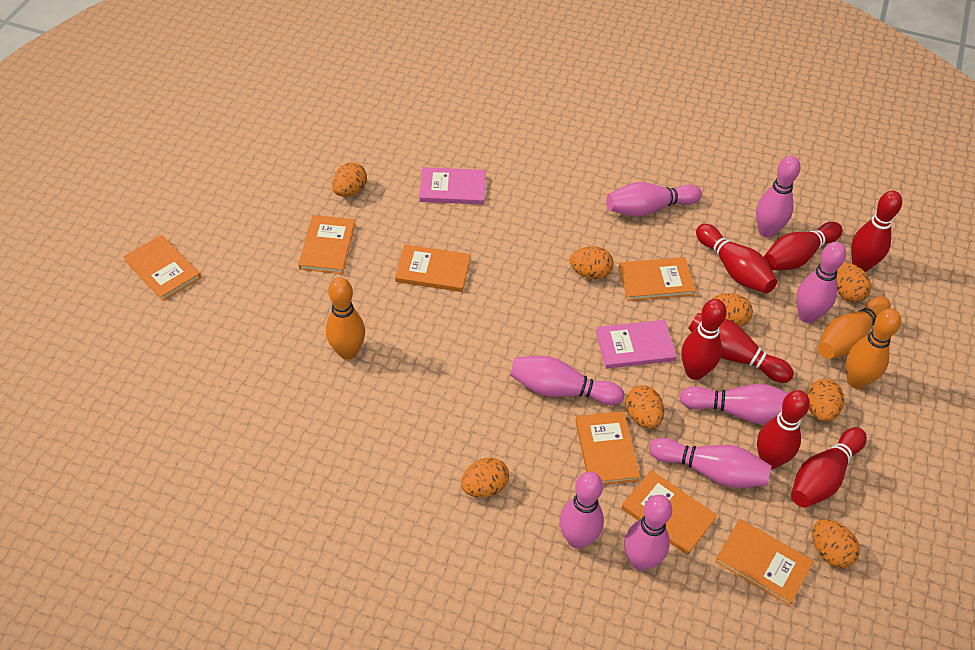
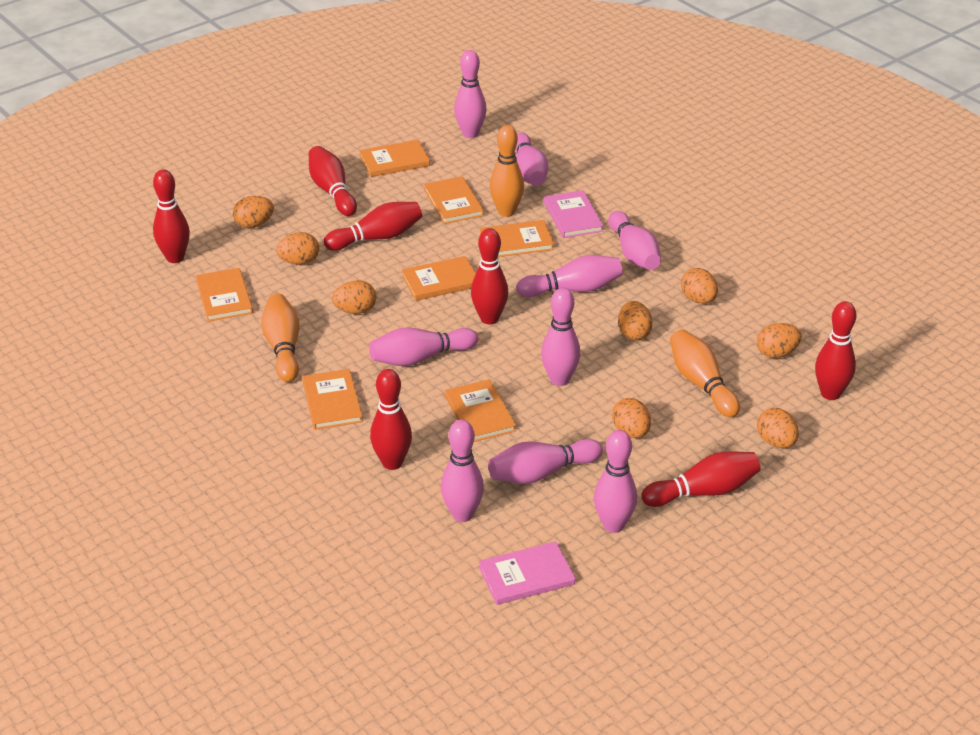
pink bowling pin: [510,356,624,405] [559,472,604,549] [606,182,702,217] [624,495,672,571] [649,438,772,488] [679,384,789,424] [756,156,800,238] [796,242,846,323] = 8 -> [369,328,478,366] [441,419,484,522] [454,50,487,138] [488,439,603,484] [515,132,548,186] [516,255,623,297] [541,288,580,386] [594,430,637,533] [608,211,661,270] = 9

